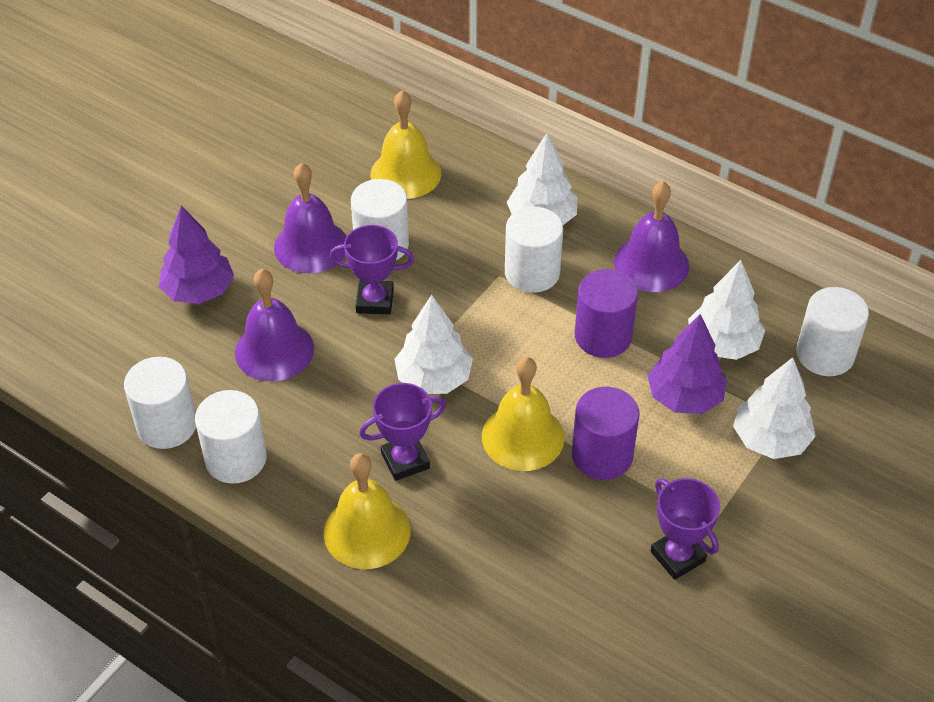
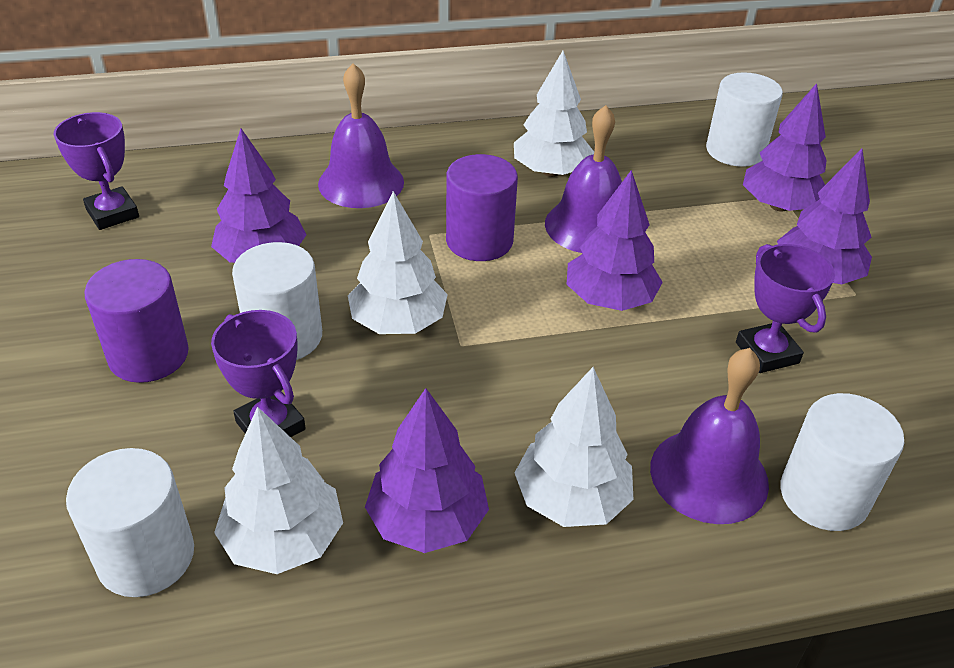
purple tree: [159,206,234,304] [647,314,727,414] = 2 -> [211,128,306,263] [365,388,489,553] [567,170,663,311] [743,83,827,212] [777,149,872,284] = 5
white cylinder: [124,357,196,449] [195,390,267,484] [351,179,409,260] [505,207,563,293] [796,287,869,376] = 5 -> [66,448,194,597] [232,242,322,360] [706,72,783,167] [780,393,905,531] = 4
yellow bell: [324,453,411,569] [370,90,441,199] [482,357,564,471] = 3 -> none = 0

